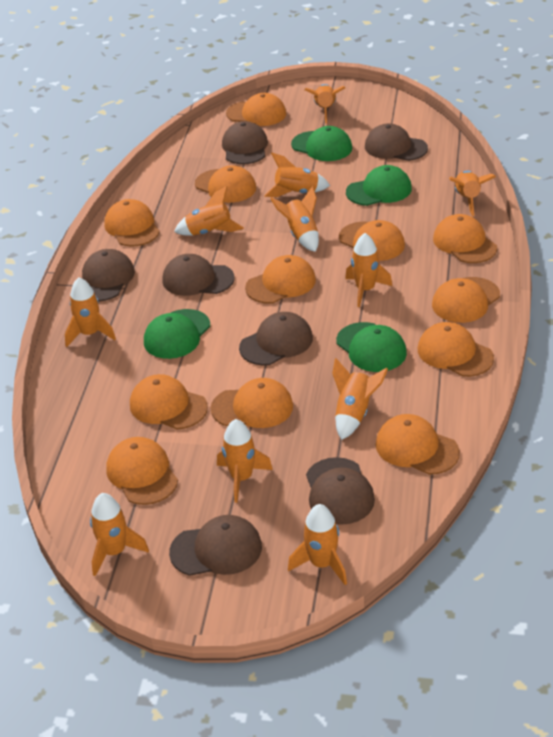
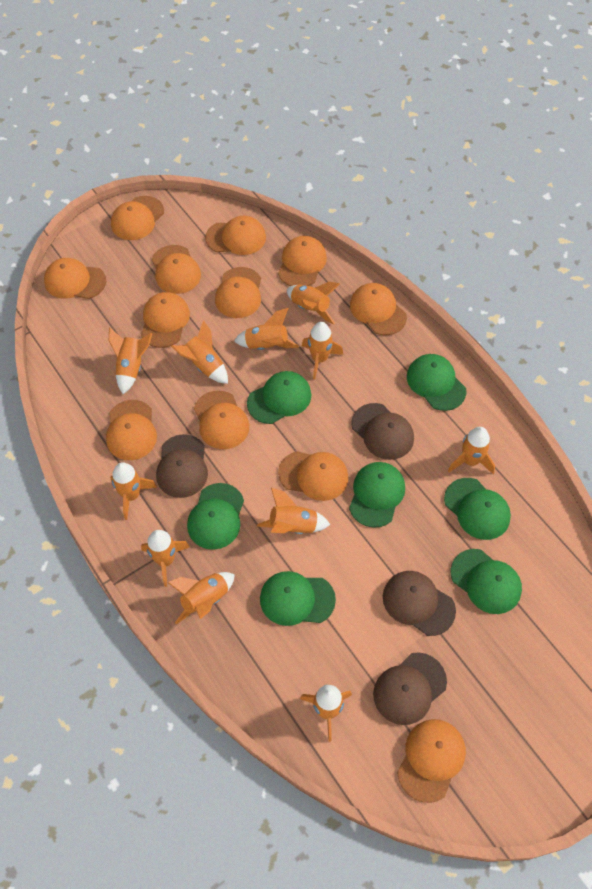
brown cap: [82,249,135,302] [162,254,235,296] [169,515,262,576] [222,121,268,164] [239,312,313,366] [306,457,375,525] [365,123,428,161] = 7 -> [156,434,208,498] [351,403,414,460] [373,652,447,725] [383,571,456,636] = 4
green cap: [144,309,210,359] [291,126,352,161] [336,322,407,372] [346,165,412,206] = 4 -> [187,483,244,550] [247,371,311,424] [260,571,336,626] [349,462,405,528] [407,354,466,411] [444,478,511,540] [451,549,522,614] = 7

